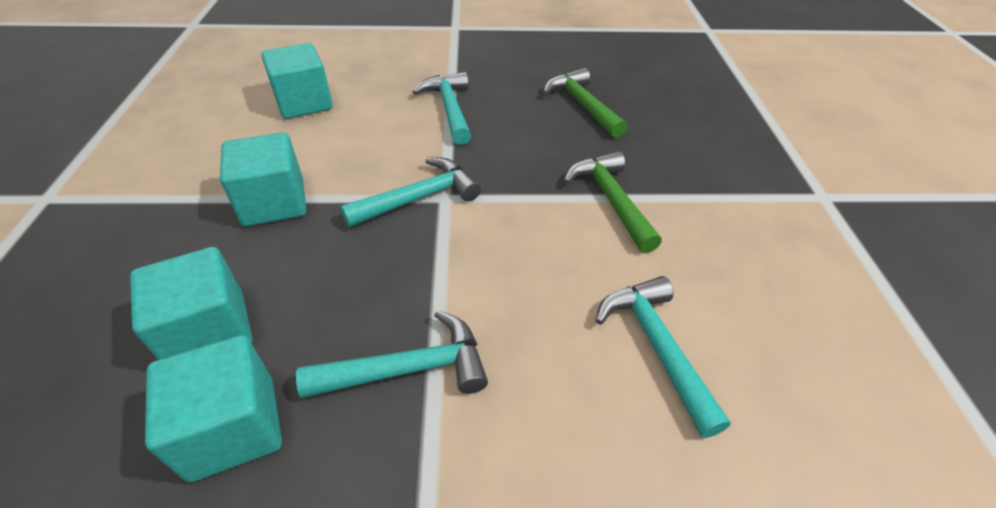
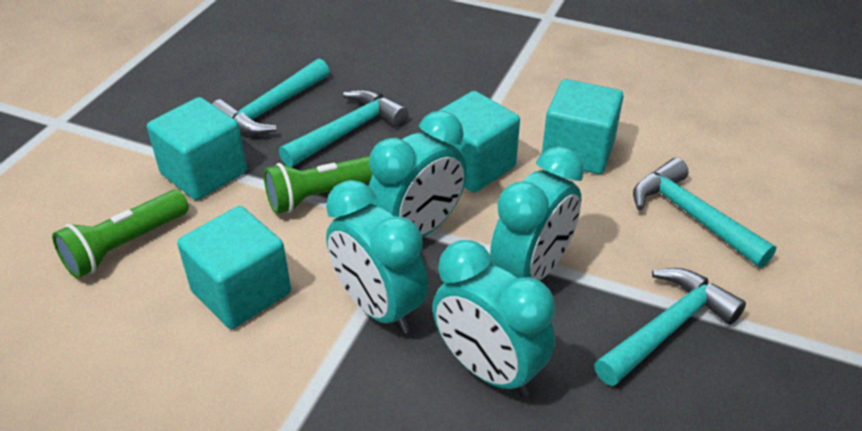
green flashlight: none = 0 -> [52,190,189,278] [264,156,373,214] = 2
green hammer: [543,68,627,138] [564,151,662,253] = 2 -> none = 0
turquoise clock: none = 0 -> [326,180,428,334] [369,111,467,237] [432,240,555,397] [490,146,584,281] = 4

